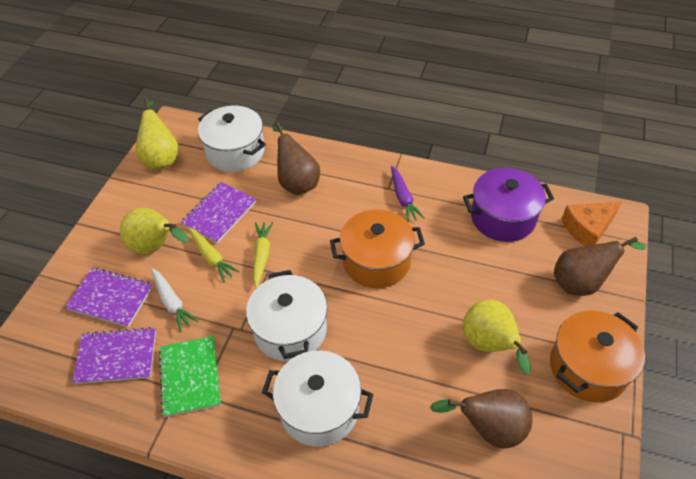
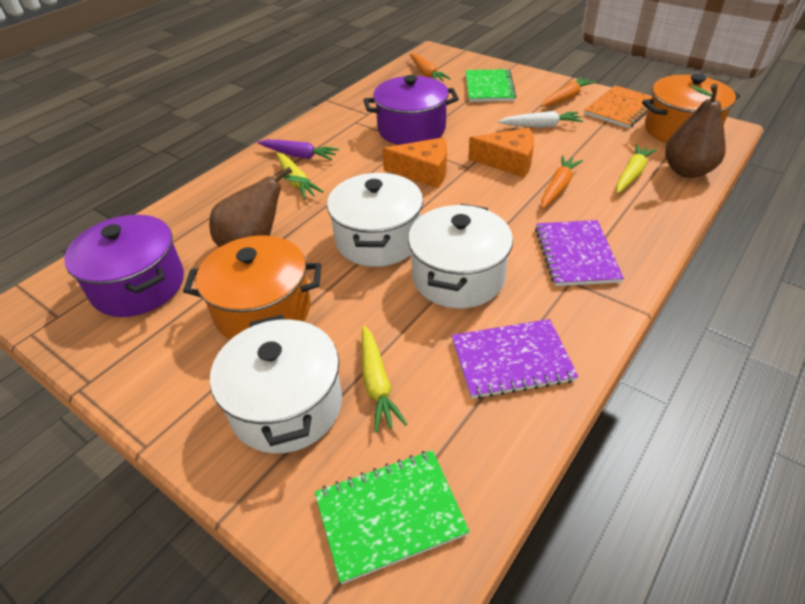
brown pear: [273,123,320,195] [430,389,532,449] [554,237,646,296] = 3 -> [209,167,311,247] [665,84,726,178] = 2
green notebook: [159,336,221,417] = 1 -> [315,450,470,584] [466,69,516,102] = 2
orange carrot: none = 0 -> [410,53,451,81] [541,77,596,107] [541,155,583,209] = 3
orange cheese: [562,202,621,246] = 1 -> [382,137,447,188] [468,128,534,178] = 2
orange notebook: none = 0 -> [584,85,652,128] = 1
purple notebook: [65,268,153,327] [73,327,156,384] [181,182,256,243] = 3 -> [452,319,578,399] [535,220,624,286] = 2
purple pot: [463,168,554,242] = 1 -> [64,215,184,317] [364,75,459,145] = 2
yellow carrot: [188,227,240,282] [253,222,273,288] = 2 -> [276,152,324,200] [362,325,407,433] [616,144,657,193] = 3
yellow pear: [120,208,189,254] [135,98,179,170] [463,300,531,375] = 3 -> none = 0

